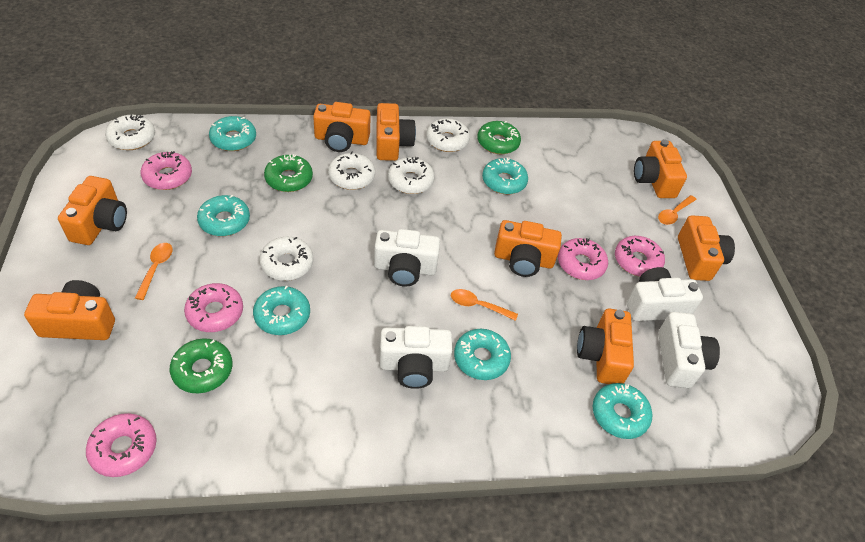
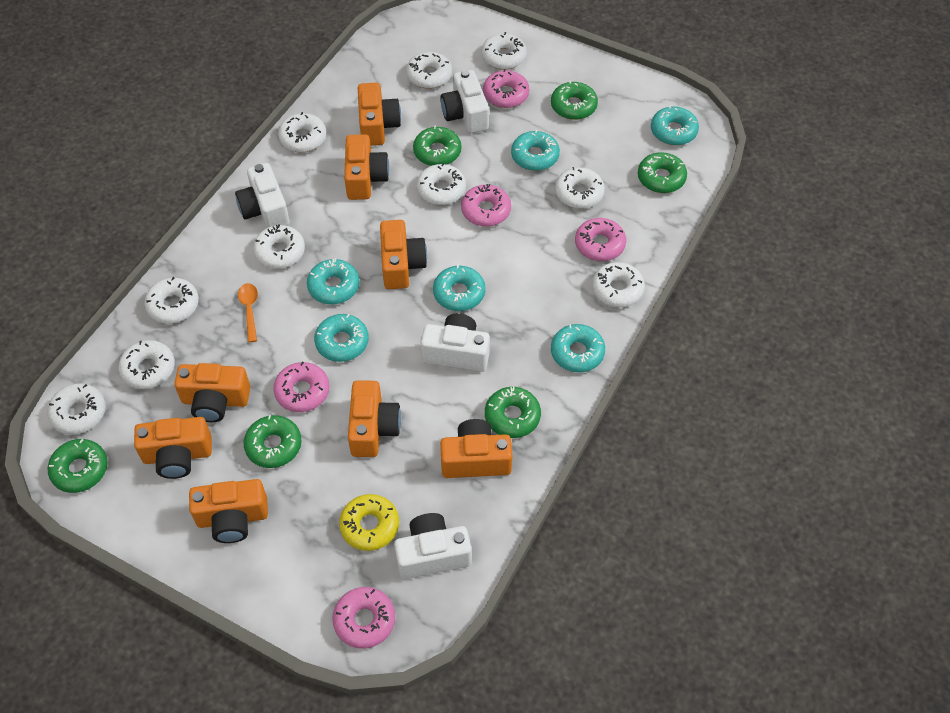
green donut: [170,338,233,393] [264,154,313,192] [477,121,521,154] = 3 -> [48,439,108,493] [243,415,302,468] [413,126,461,166] [485,387,541,438] [551,81,598,120] [638,152,687,193] = 6
orange spoon: [135,243,173,300] [451,289,518,321] [658,195,696,225] = 3 -> [238,283,258,342] = 1
white donut: [105,115,155,150] [259,237,313,281] [328,151,375,190] [388,157,435,194] [426,118,470,152] = 5 -> [47,383,106,435] [119,340,175,389] [145,277,199,324] [253,224,305,269] [278,112,326,152] [406,52,452,89] [417,163,466,205] [481,32,527,70] [555,167,605,209] [592,262,645,308] = 10
yellow donut: none = 0 -> [339,494,399,551] = 1

